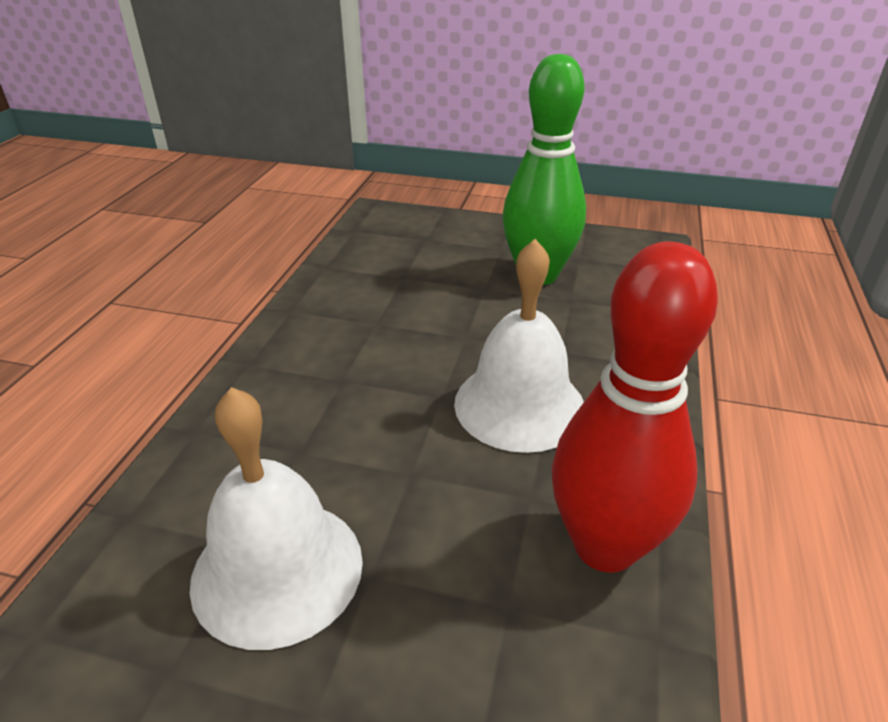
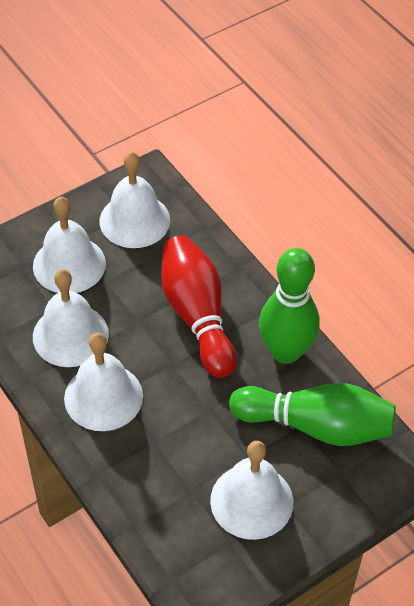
green bowling pin: [502,54,586,285] = 1 -> [229,383,396,446] [259,248,320,364] = 2
white bell: [190,387,363,650] [454,239,584,453] = 2 -> [33,197,106,293] [33,269,109,367] [64,333,143,431] [100,152,170,248] [210,441,293,540] = 5

